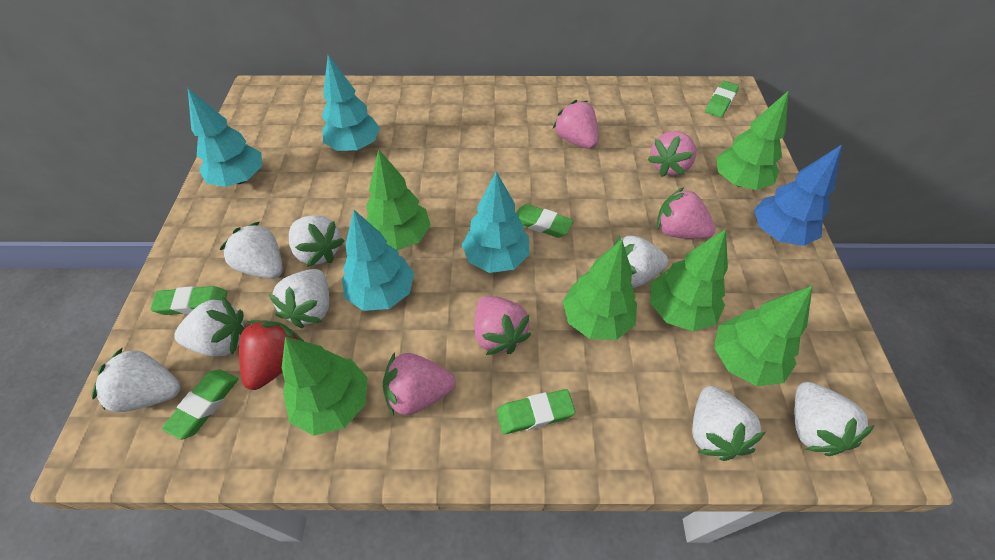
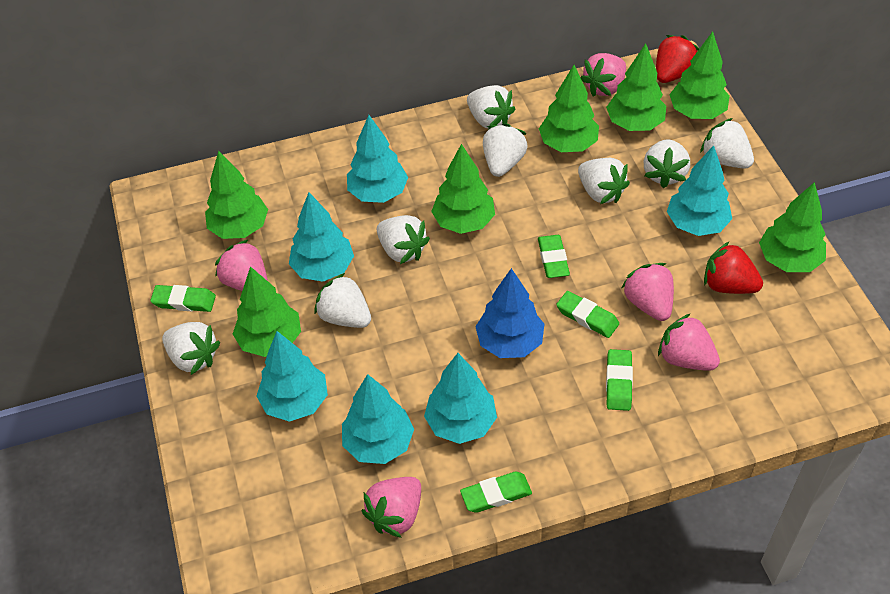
green tree: [282,336,368,436] [366,149,431,250] [563,240,637,340] [650,229,728,332] [714,286,812,386] [716,90,789,190] = 6 -> [205,151,268,239] [233,266,301,357] [431,144,495,234] [539,65,599,152] [606,43,666,131] [669,31,730,119] [759,182,826,272] = 7
red strawberry: [239,320,304,390] = 1 -> [656,35,699,83] [704,241,763,294] = 2
turquoise tree: [188,88,262,187] [322,55,380,151] [342,210,414,311] [462,171,530,273] = 4 -> [256,331,328,422] [289,192,354,282] [342,374,414,464] [347,115,408,203] [424,353,497,444] [667,145,732,236] = 6

